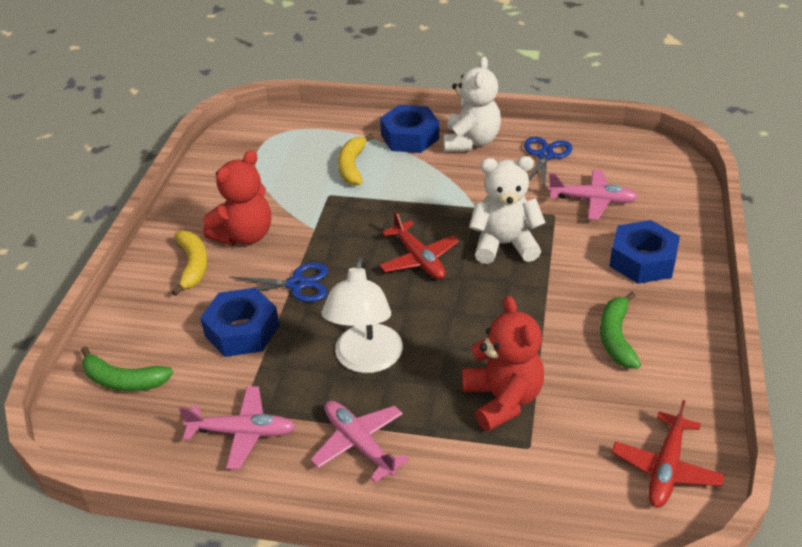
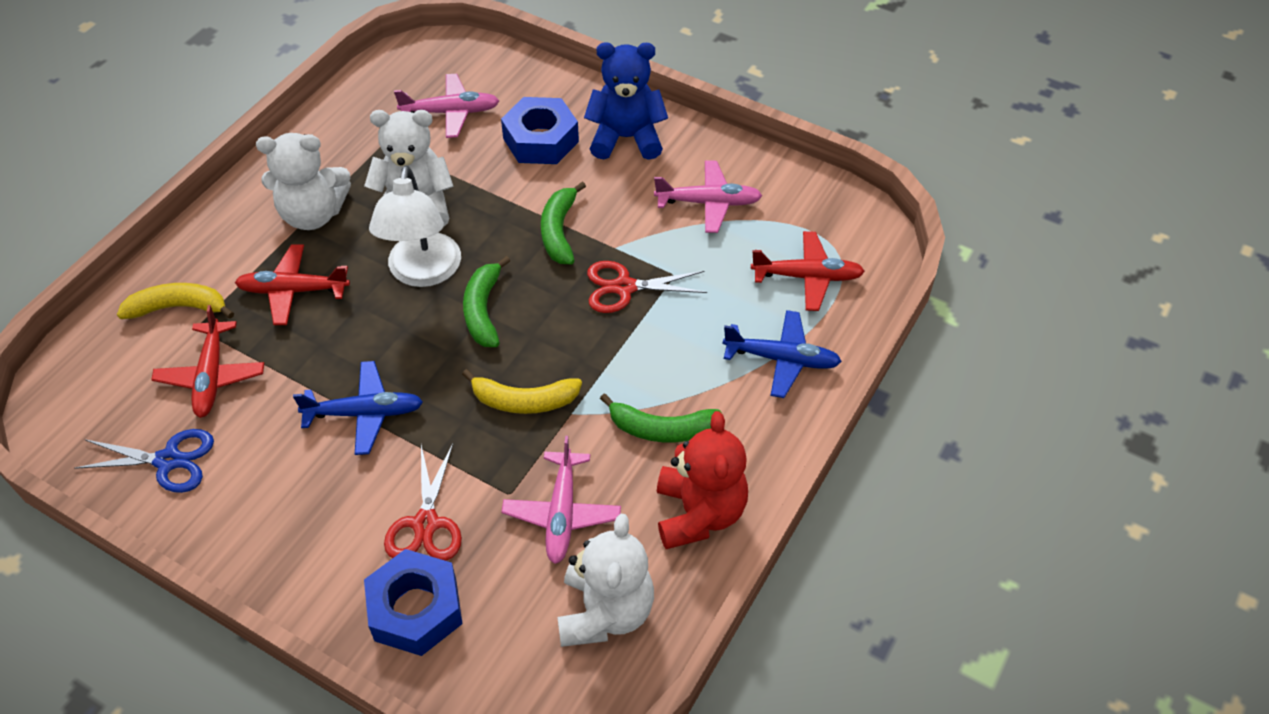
blue nut: [200,287,280,357] [380,105,439,153] [609,220,680,284] = 3 -> [364,549,463,656] [501,97,579,164] = 2
blue plane: none = 0 -> [293,361,423,455] [723,310,842,398] = 2
blue scissors: [229,263,328,302] [524,137,572,191] = 2 -> [74,429,214,493] = 1
blue teddy bear: none = 0 -> [584,42,668,160] = 1
green banana: [81,346,173,391] [600,292,641,368] = 2 -> [463,256,511,347] [541,181,586,264] [600,393,722,443] = 3
red plane: [380,211,459,279] [612,400,725,508] = 2 -> [151,305,264,418] [235,244,350,325] [751,231,865,311] = 3
red scissors: none = 0 -> [384,444,462,561] [587,261,707,313] = 2
red teddy bear: [203,150,271,246] [462,296,544,432] = 2 -> [657,411,748,549] = 1
white teddy bear: [443,56,501,152] [469,156,546,264] = 2 -> [256,133,351,230] [364,110,453,226] [557,514,654,647] = 3

